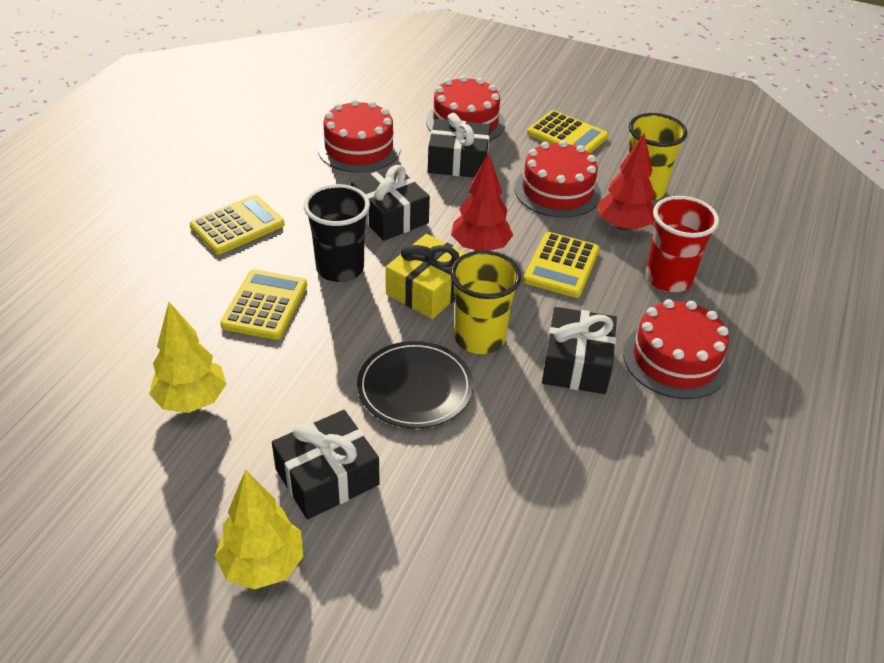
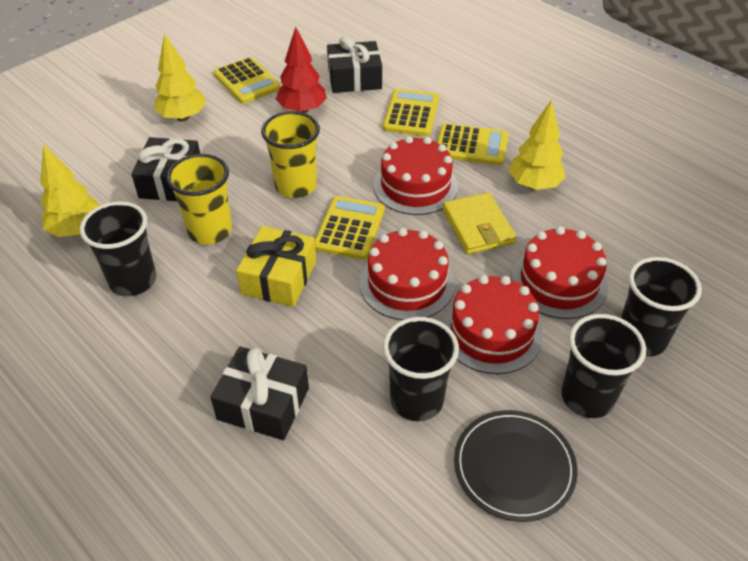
black cup: [304,184,370,282] = 1 -> [80,201,156,296] [383,317,459,421] [561,314,646,418] [621,257,702,357] = 4
black gift: [272,410,380,519] [351,165,430,241] [428,113,491,178] [542,307,617,394] = 4 -> [131,137,200,201] [210,346,309,440] [327,36,382,93] = 3
red cup: [645,196,719,293] = 1 -> none = 0
red tree: [451,153,513,251] [597,134,655,231] = 2 -> [276,27,327,113] = 1
yellow tree: [149,302,227,413] [215,470,303,589] = 2 -> [40,144,100,237] [154,33,206,121] [508,100,566,190] = 3
yellow wallet: none = 0 -> [443,193,516,254] = 1

